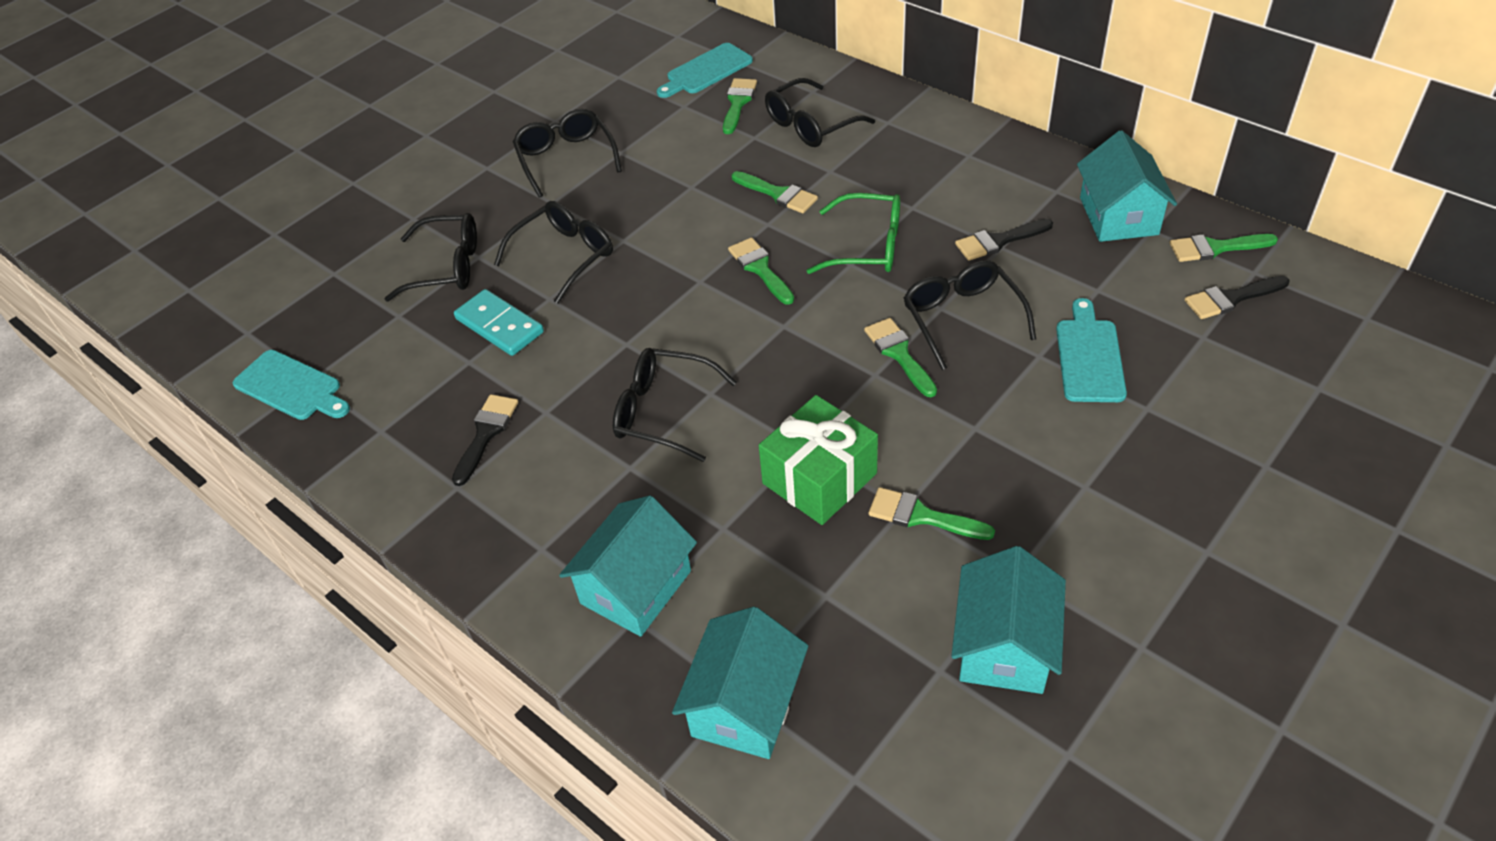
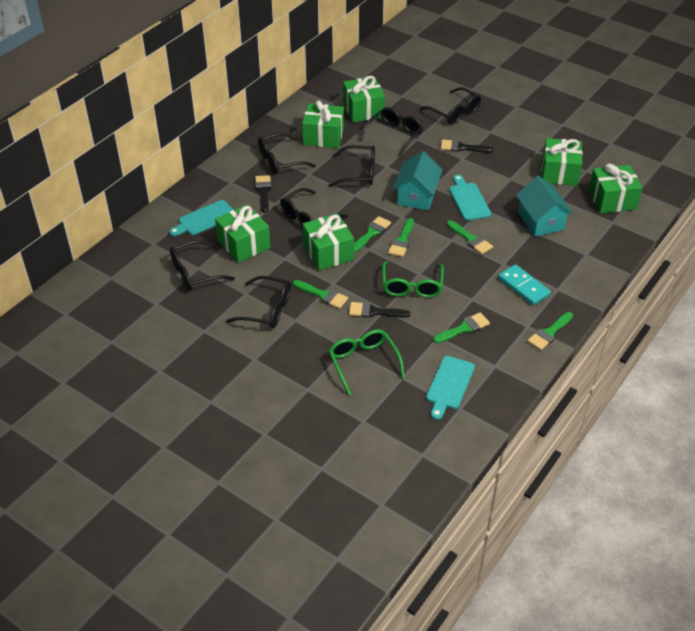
black glasses: [385,213,477,302] [494,201,613,304] [513,109,622,198] [613,348,737,462] [765,78,875,147] [904,260,1036,370] = 6 -> [170,240,235,290] [226,276,291,328] [258,132,316,174] [280,188,348,227] [328,145,375,187] [360,107,423,157] [420,87,481,124] = 7
green gift: [759,395,878,525] = 1 -> [215,204,271,263] [302,100,344,148] [303,213,354,270] [343,76,385,122] [542,138,583,186] [589,163,643,213] = 6
green glasses: [807,193,900,274] = 1 -> [329,330,405,395] [382,261,444,298] = 2
turquoise house: [559,495,697,637] [672,607,808,759] [951,546,1066,694] [1077,130,1177,242] = 4 -> [393,151,443,210] [516,176,573,237] = 2

